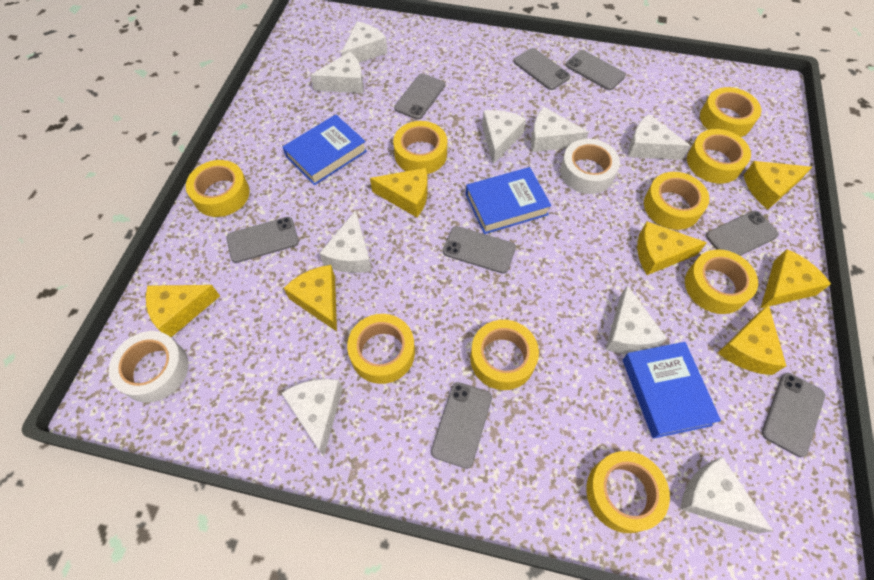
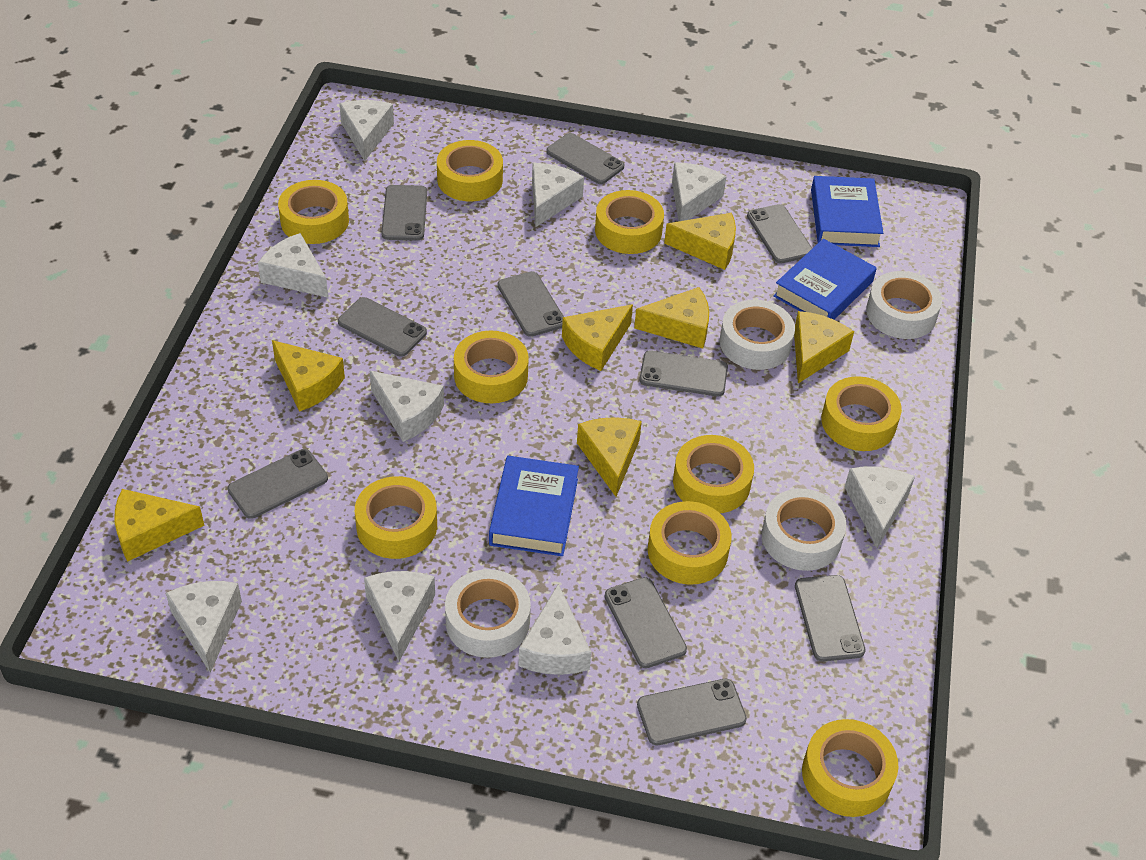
grey phone: [226,217,299,263] [394,74,445,120] [431,382,492,469] [443,226,516,274] [514,48,570,90] [566,50,626,90] [706,211,779,256] [762,373,825,457] = 8 -> [228,449,328,519] [338,297,427,357] [381,185,427,241] [498,271,564,337] [546,133,624,184] [604,577,687,668] [637,679,747,745] [639,350,728,397] [747,204,812,264] [795,575,865,662] = 10
white tape: [109,331,189,403] [560,139,620,194] = 2 -> [445,569,531,658] [720,300,795,370] [762,489,846,571] [866,271,942,339] = 4

